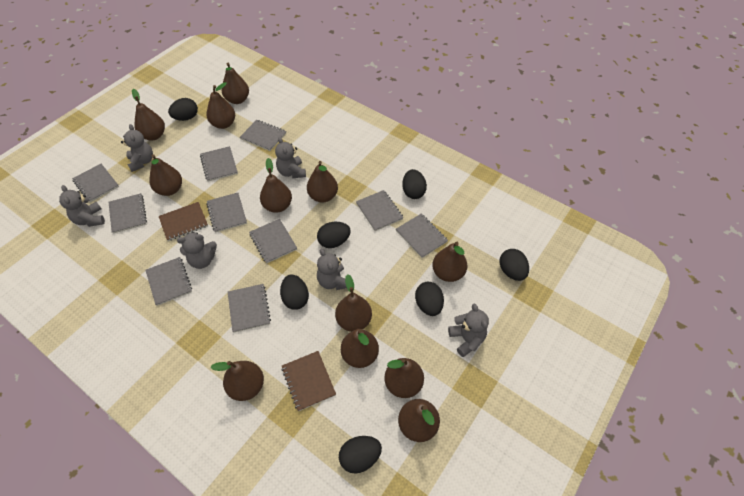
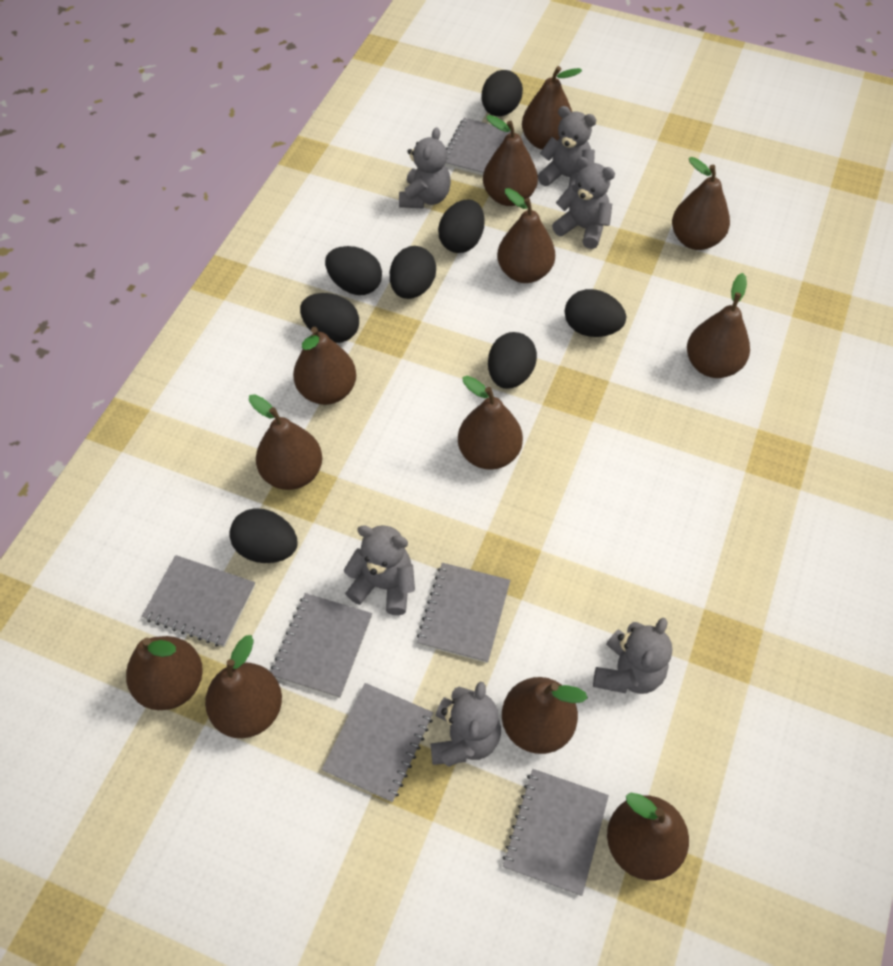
black egg: [168,98,198,121] [280,275,309,310] [317,222,351,248] [339,436,382,474] [402,169,427,199] [415,282,444,316] [499,249,529,281] = 7 -> [229,508,298,563] [300,293,359,343] [325,246,382,295] [390,246,436,299] [438,199,484,253] [482,70,523,116] [488,332,537,389] [565,289,626,337] = 8
brown notebook: [159,202,208,241] [282,351,336,411] = 2 -> none = 0
grey notebook: [72,164,119,202] [108,193,147,234] [145,257,192,306] [200,146,238,182] [206,193,247,233] [228,284,271,333] [240,120,286,151] [249,219,297,264] [356,190,404,231] [396,213,448,258] = 10 -> [142,555,255,647] [271,593,372,698] [322,683,433,802] [417,563,510,663] [445,118,511,175] [502,769,609,896] = 6

